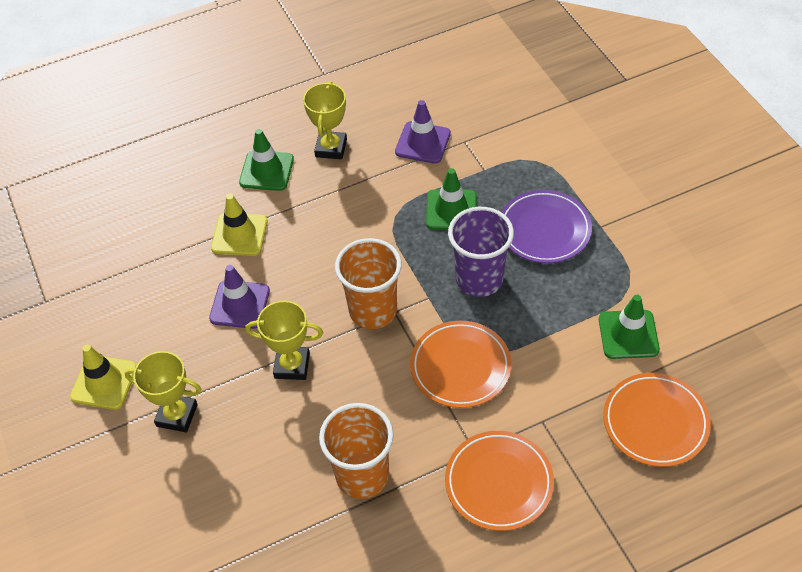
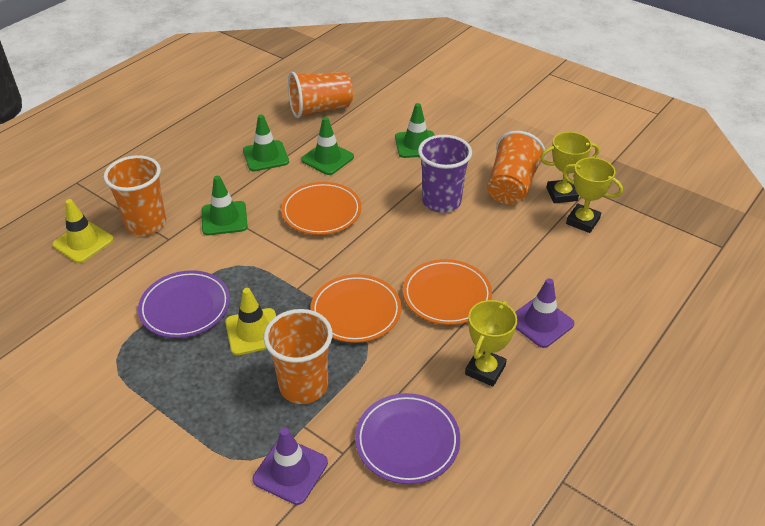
green traffic cone: [239,129,294,191] [426,168,477,230] [599,295,660,359] = 3 -> [202,176,248,235] [243,115,289,171] [301,117,354,175] [395,103,435,158] = 4
orange cup: [319,403,394,499] [335,238,402,329] = 2 -> [104,155,166,236] [264,309,333,404] [288,72,353,118] [487,131,546,205] = 4
purple plate: [502,190,592,263] = 1 -> [138,270,230,338] [355,393,460,484] = 2

